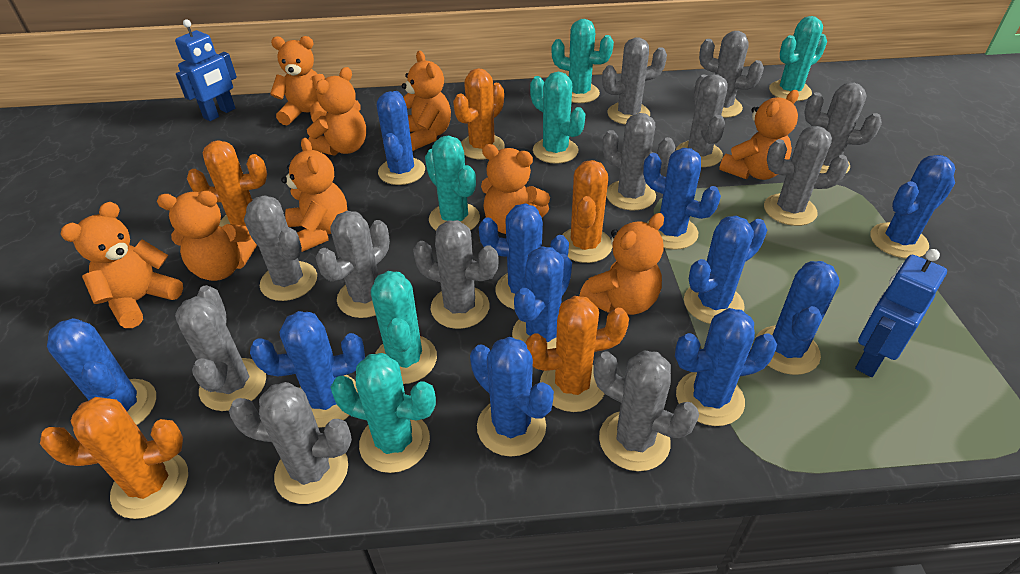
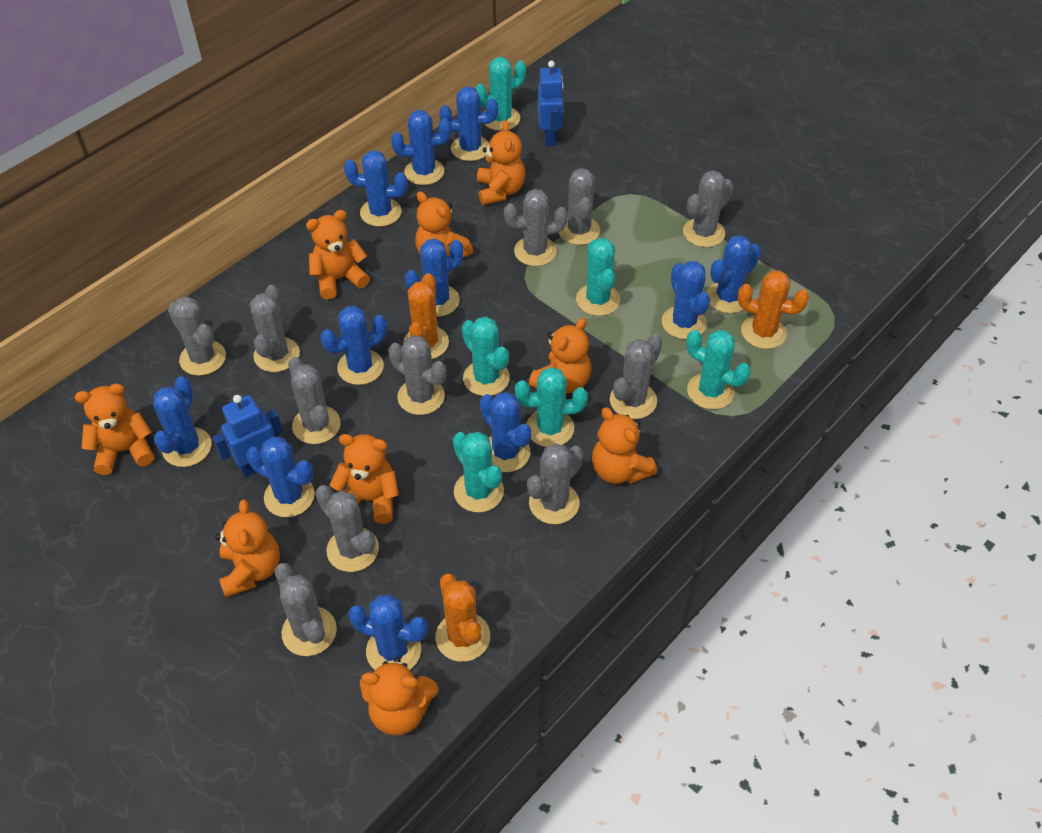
grey cactus: [175,285,266,411] [229,382,352,504] [244,195,317,301] [316,211,390,318] [413,220,499,329] [593,350,699,471] [602,37,667,125] [602,113,675,210] [676,74,728,167] [699,31,764,118] [764,126,849,226] [804,83,882,174] = 12 -> [168,296,226,376] [250,285,300,372] [275,563,337,656] [288,357,341,444] [315,485,379,572] [388,335,446,415] [504,189,568,266] [527,443,584,524] [559,168,600,245] [610,334,662,419] [683,170,734,247] = 11
orange cactus: [40,397,188,519] [187,141,267,227] [453,68,505,159] [525,296,629,412] [562,160,612,263] = 5 -> [403,273,449,359] [435,574,490,662] [738,270,809,349] = 3

